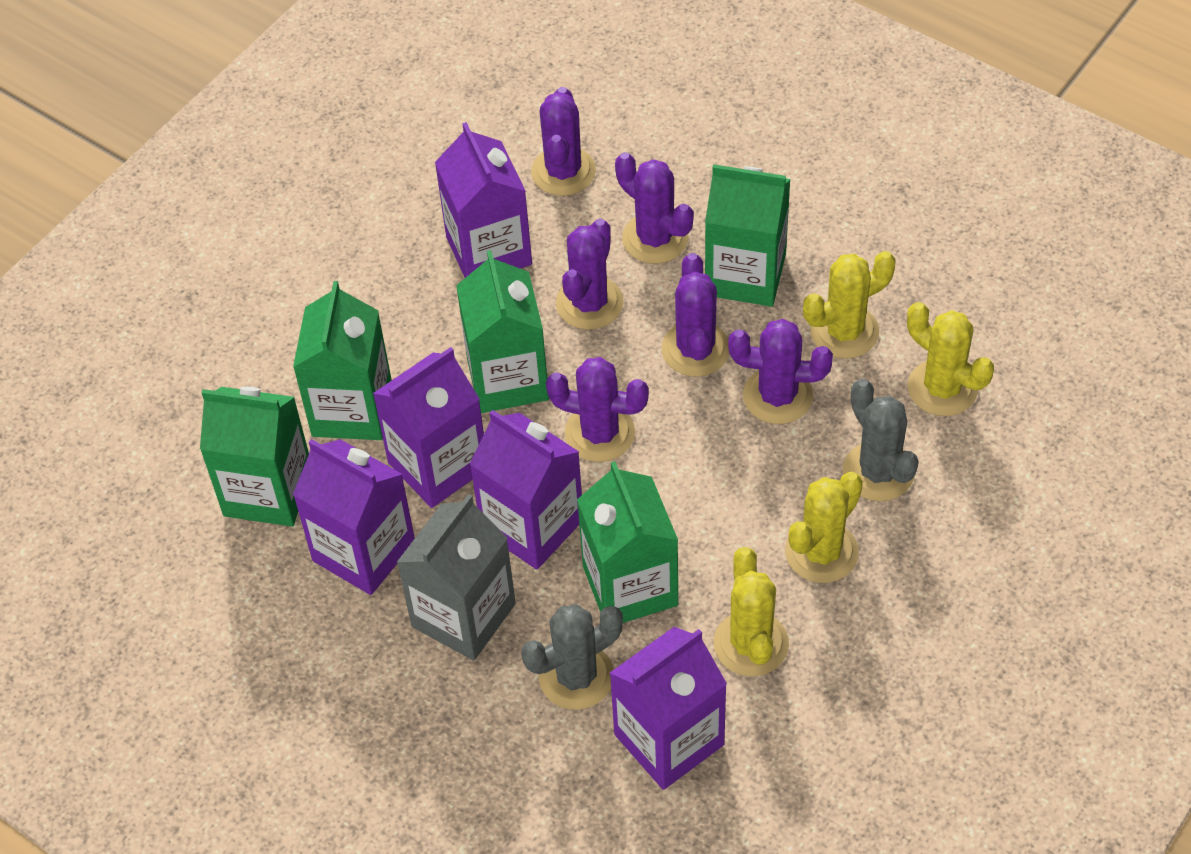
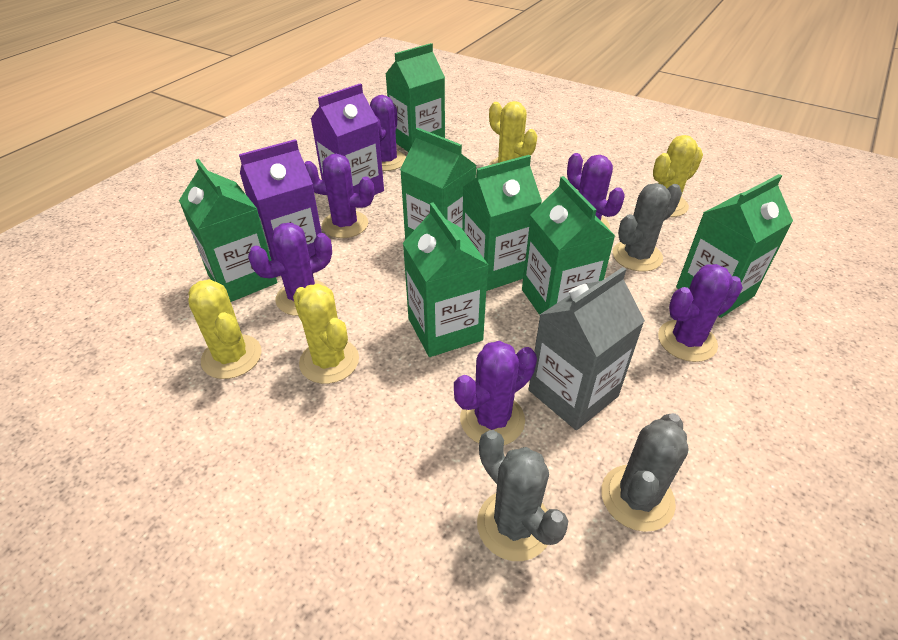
green carton: [200,387,309,527] [293,281,392,440] [456,250,549,413] [577,461,678,623] [705,164,790,307] = 5 -> [179,159,277,302] [386,43,445,152] [400,128,477,240] [403,202,488,357] [462,155,542,291] [522,176,615,315] [676,174,793,318] = 7
grey cactus: [521,604,623,710] [843,379,919,501] = 2 -> [477,430,568,561] [601,413,689,532] [613,183,682,272] = 3
purple carton: [293,439,415,595] [373,347,484,508] [435,122,532,278] [470,410,582,570] [610,627,727,790] = 5 -> [239,139,322,261] [311,83,384,195] = 2

